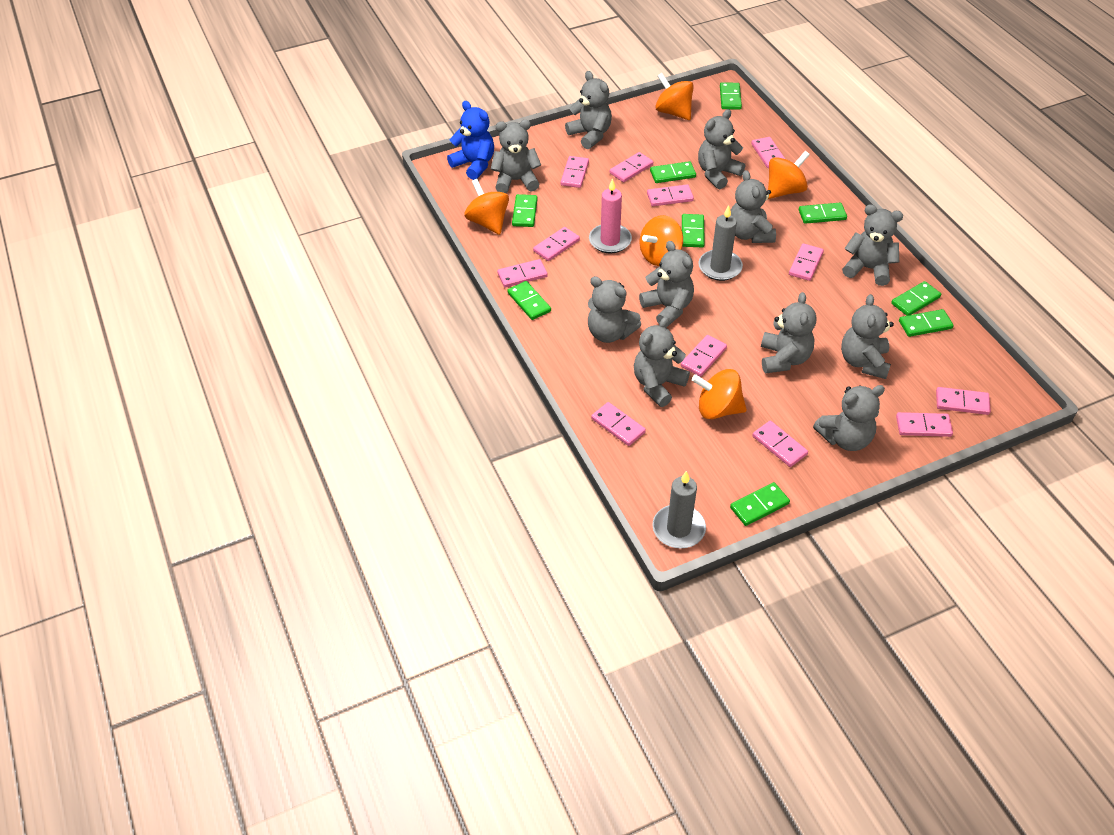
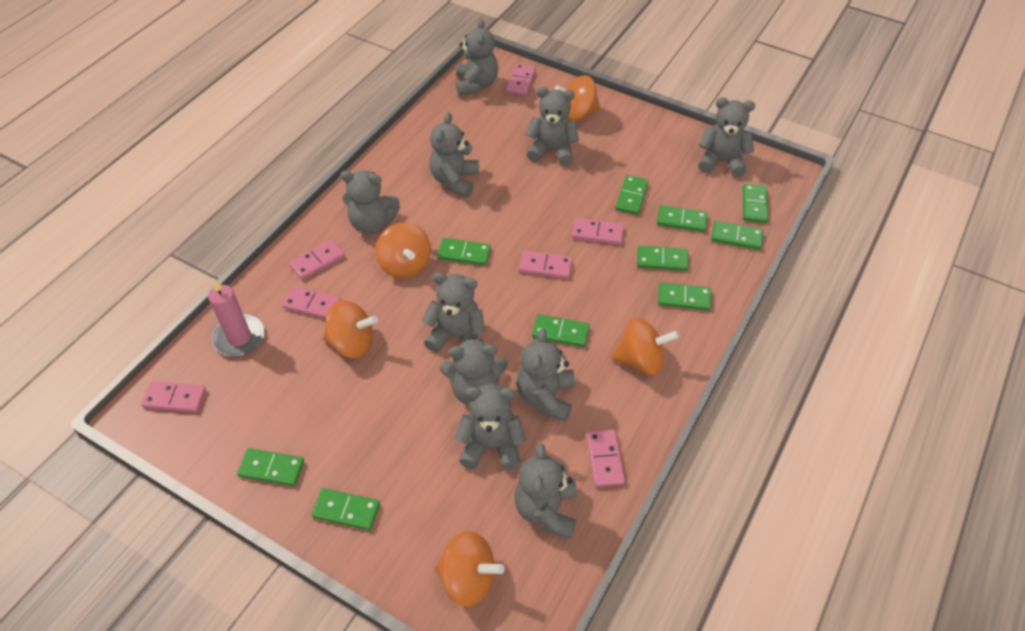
blue teddy bear: [447,101,494,180] = 1 -> none = 0
green domino: [507,281,551,320] [512,194,538,227] [650,161,696,183] [682,214,705,248] [720,82,742,110] [730,482,790,526] [799,203,847,224] [891,281,941,316] [899,309,954,337] = 9 -> [237,448,304,486] [312,488,380,530] [437,238,491,266] [532,314,589,347] [616,175,648,215] [637,246,689,271] [657,205,708,232] [658,282,712,311] [711,221,764,250] [742,184,768,223] = 10
grey candle: [653,471,706,548] [698,205,743,281] = 2 -> none = 0
grey teddy bear: [491,120,541,193] [565,71,612,149] [588,276,641,343] [634,317,690,407] [639,241,694,327] [698,109,745,189] [730,170,776,243] [761,292,816,373] [813,385,885,451] [841,294,894,379] [842,204,903,286] = 11 -> [340,170,400,234] [421,272,485,352] [429,112,479,197] [440,337,508,406] [454,384,526,470] [456,19,498,96] [514,444,577,539] [517,328,575,422] [525,87,579,166] [698,97,755,177] = 10
pink domino: [497,259,548,287] [533,227,580,261] [560,156,589,188] [591,402,646,446] [610,152,653,182] [647,184,694,206] [681,335,727,377] [751,137,785,168] [752,421,808,467] [789,243,824,281] [896,412,953,437] [936,387,991,415] = 12 -> [141,381,206,412] [282,286,341,319] [289,239,345,280] [506,63,536,95] [519,250,573,279] [572,218,624,245] [586,429,625,487] = 7

